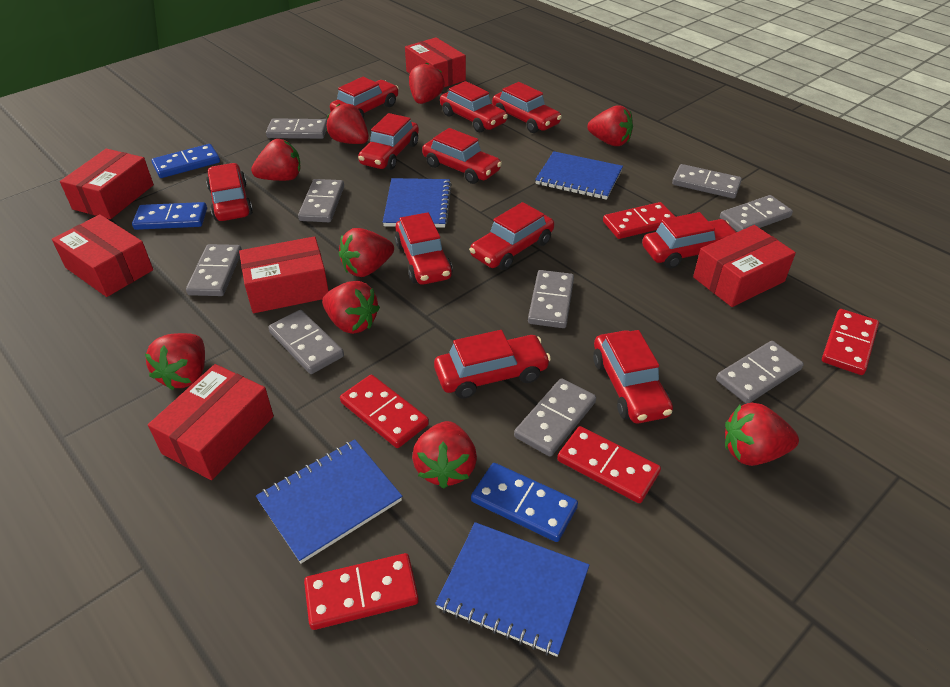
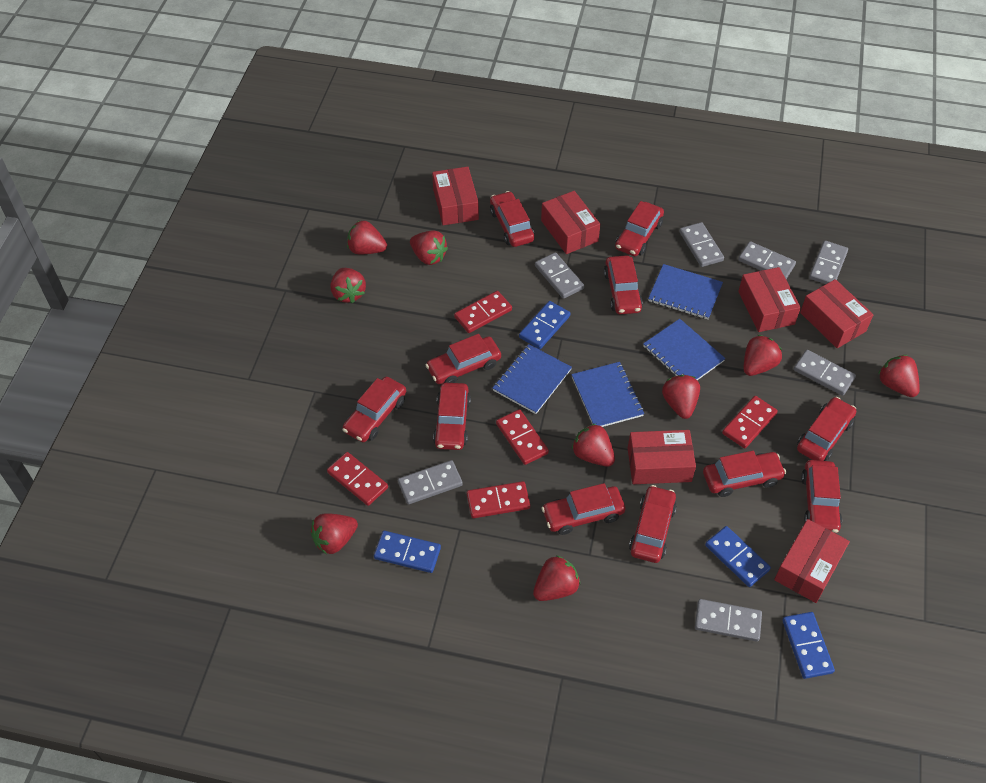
blue domino: [132,202,207,230] [151,144,220,178] [471,463,578,542] = 3 -> [374,531,441,573] [519,301,570,349] [705,526,771,587] [782,612,835,679] = 4
grey domino: [186,244,242,296] [266,118,327,139] [268,310,344,374] [298,179,344,222] [514,378,596,457] [528,270,574,328] [672,164,742,198] [716,341,804,404] [720,195,793,232] = 9 -> [398,460,463,504] [535,252,584,299] [680,222,724,267] [695,599,762,642] [738,241,796,279] [794,350,856,396] [809,241,848,284] = 7

